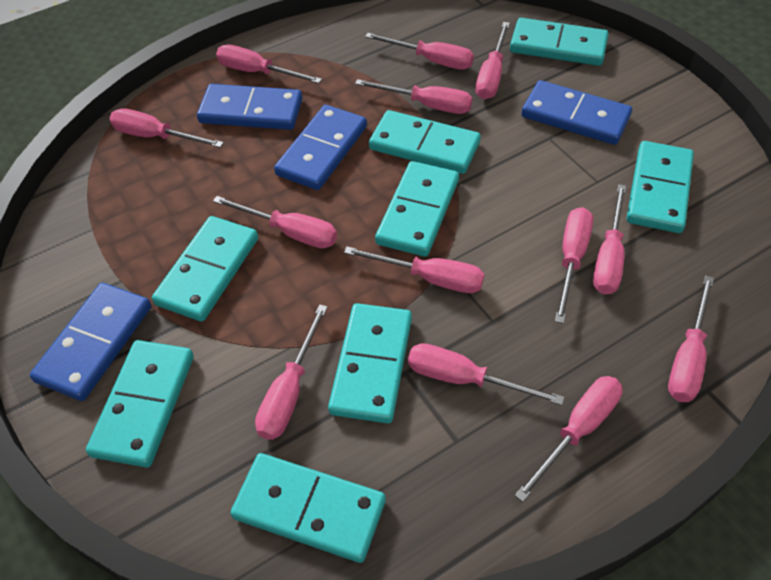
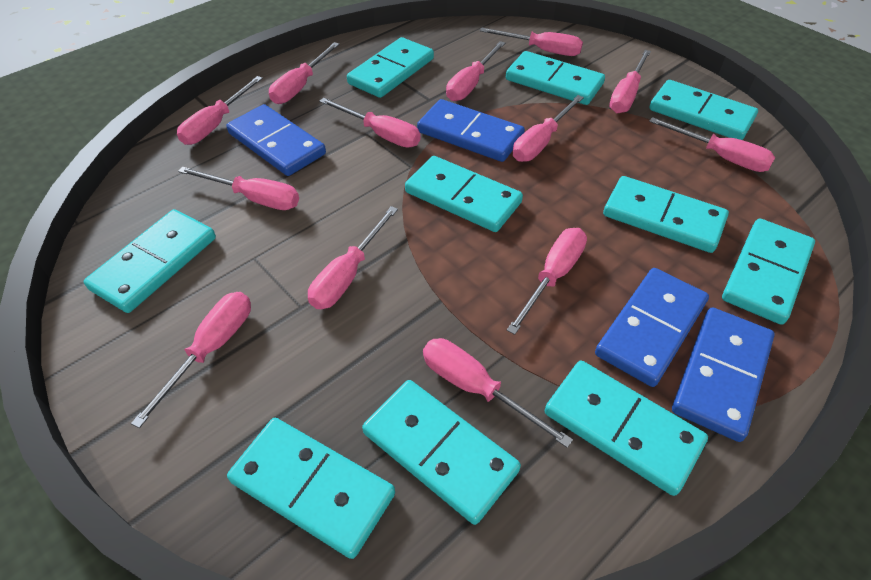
turquoise domino: [86,340,194,468] [152,216,258,321] [231,453,386,563] [328,303,412,424] [369,110,481,174] [375,161,459,257] [510,18,609,66] [627,141,694,233] = 8 -> [84,209,216,313] [227,418,395,559] [347,37,434,98] [362,380,521,525] [405,156,523,232] [506,51,605,105] [545,361,708,496] [603,176,729,253] [649,80,758,140] [722,218,815,325] = 10

